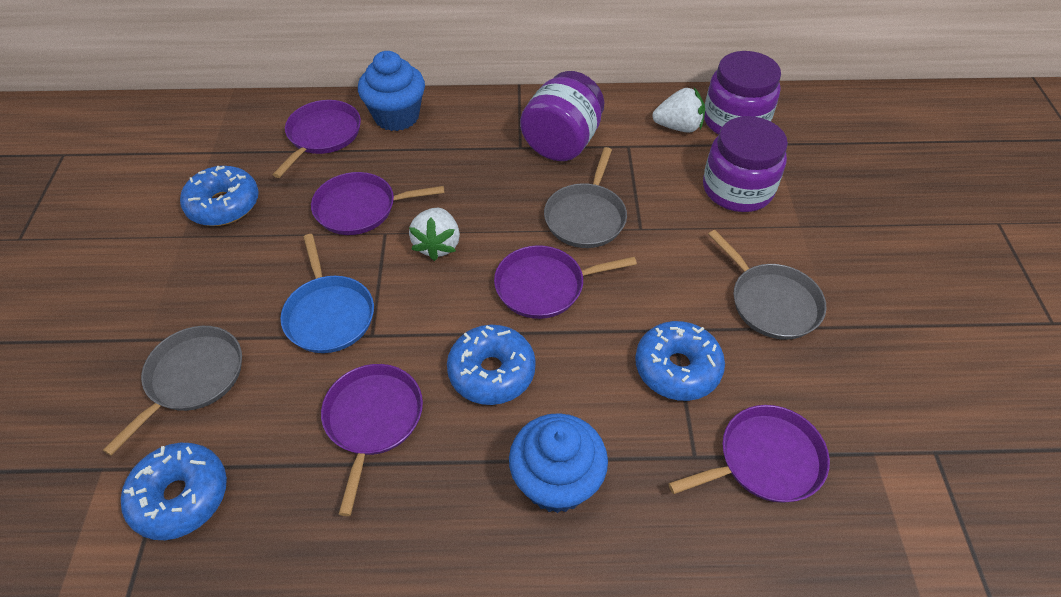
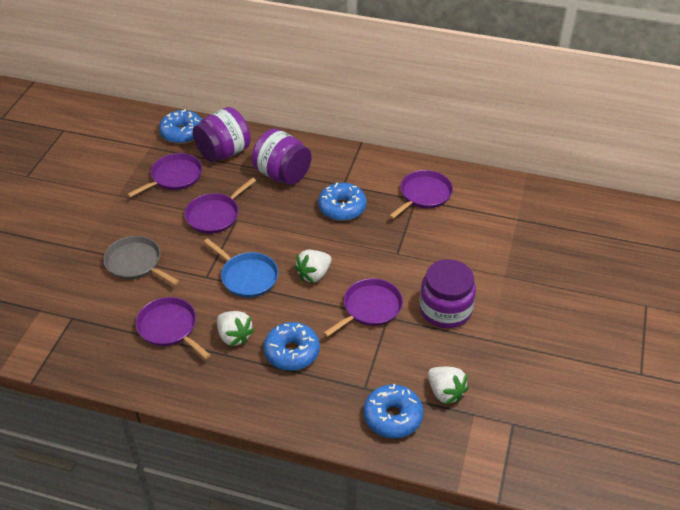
blue cupcake: [358,51,425,131] [509,413,608,513] = 2 -> none = 0
grey pan: [103,326,242,456] [544,147,627,248] [708,230,826,340] = 3 -> [103,236,179,285] = 1
white strawberry: [409,208,460,261] [652,88,705,133] = 2 -> [217,311,255,347] [294,250,331,283] [428,367,469,405] = 3

